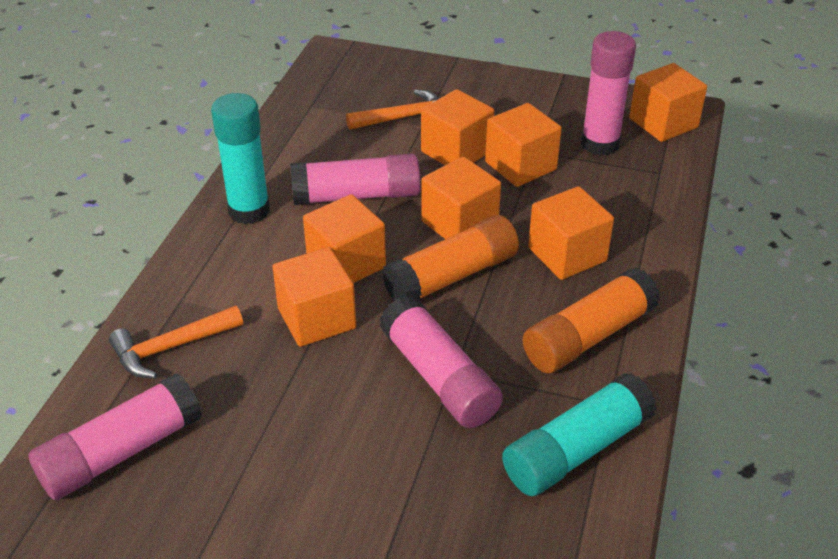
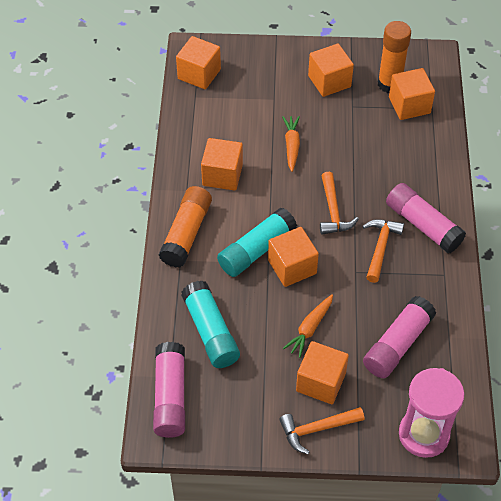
orange carrot: none = 0 -> [282,116,300,172] [283,294,333,358] = 2
orange cube: [272,247,356,347] [303,194,386,283] [421,89,494,165] [421,157,501,239] [485,103,562,187] [528,186,614,280] [629,63,707,142] = 7 -> [176,36,221,89] [201,138,243,191] [268,227,319,287] [296,341,349,404] [308,44,354,97] [389,68,435,120] = 6
orange hammer: [109,305,243,378] [346,89,439,130] = 2 -> [279,407,364,454] [320,172,359,235] [362,219,404,283] = 3
pink glue stick: [28,373,202,500] [290,153,421,205] [380,296,503,428] [581,31,636,156] = 4 -> [153,342,185,438] [363,296,436,378] [386,183,466,253] = 3
pink hourglass: none = 0 -> [399,368,464,458] = 1

